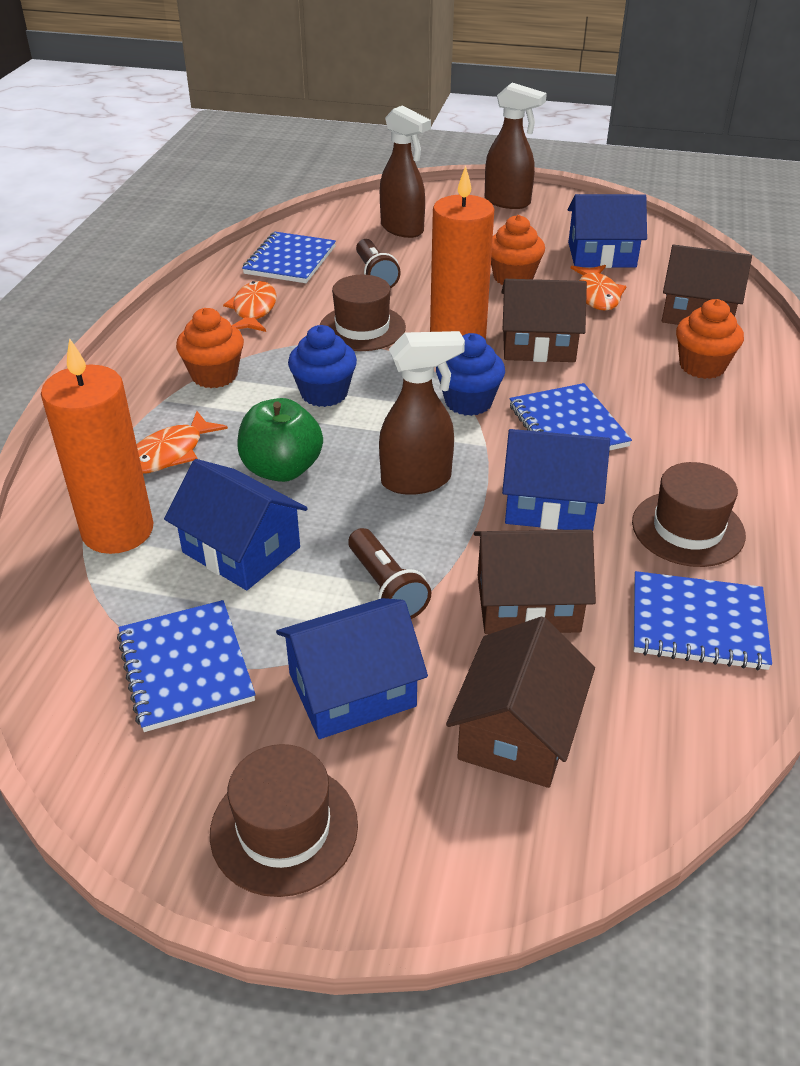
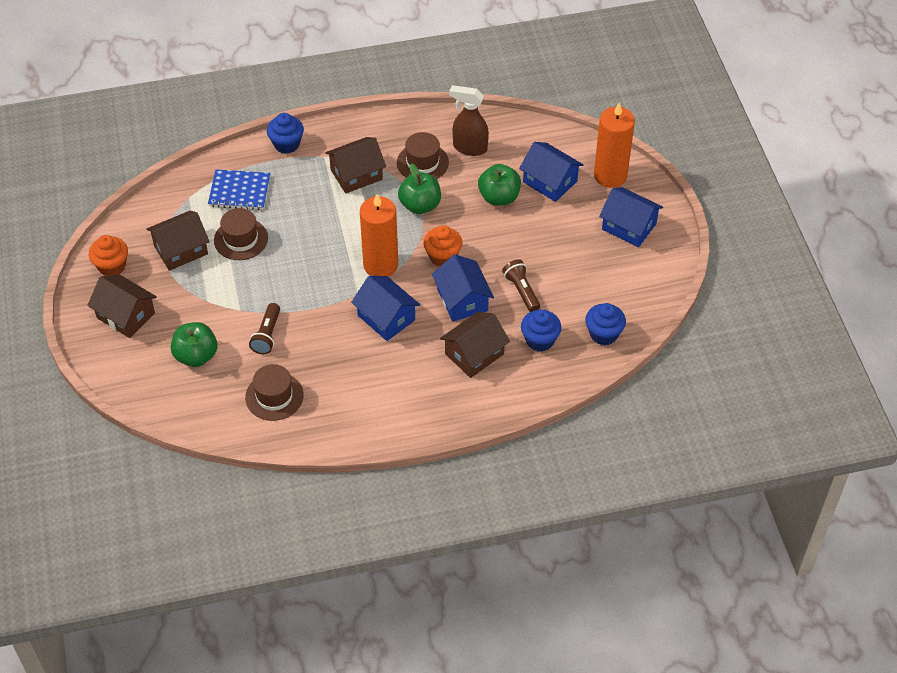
blue cupcake: [288,325,357,407] [436,333,505,416] = 2 -> [267,113,304,154] [521,309,561,352] [585,303,626,345] = 3
blue notebook: [117,600,256,732] [242,232,336,283] [510,383,632,451] [634,571,772,670] = 4 -> [208,170,270,210] = 1
brown spray bottle: [379,331,465,495] [380,106,431,238] [485,83,547,209] = 3 -> [449,85,489,156] = 1
green apple: [237,398,323,482] = 1 -> [171,322,218,367] [398,163,441,214] [478,164,521,206] = 3
orange cupcake: [176,308,244,388] [491,215,545,285] [676,299,744,379] = 3 -> [89,235,128,276] [423,225,463,266] = 2
orange fish: [137,411,228,474] [223,281,277,332] [571,265,627,311] = 3 -> none = 0

